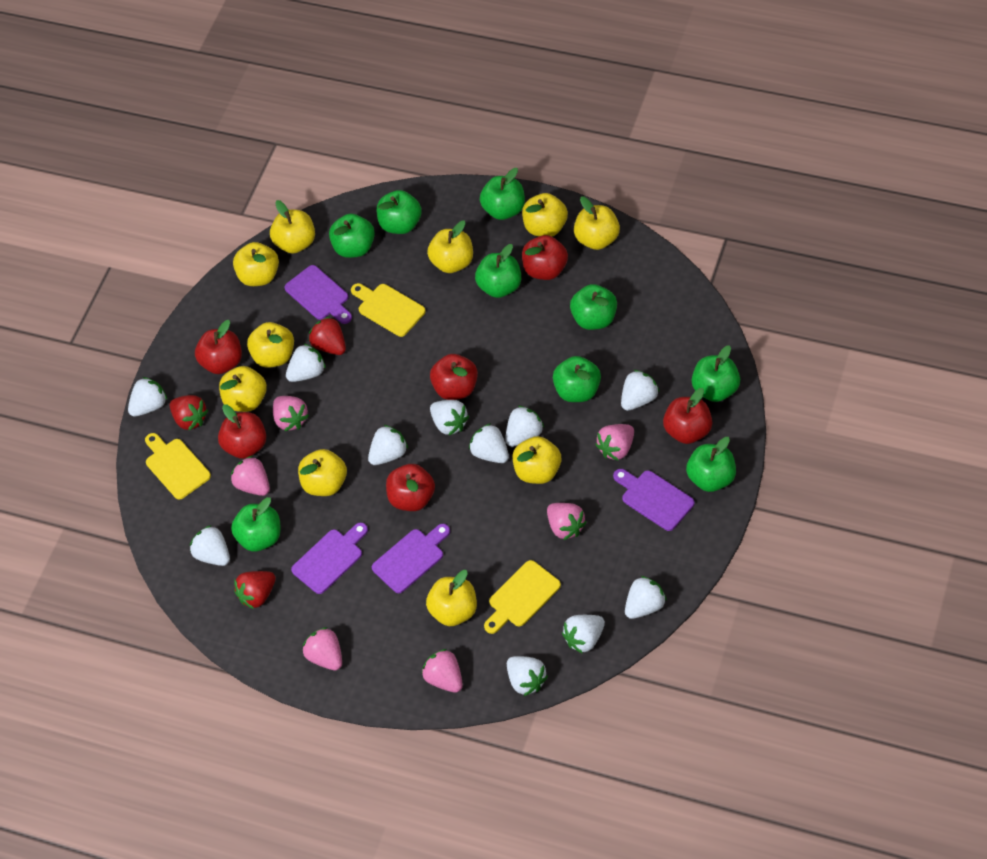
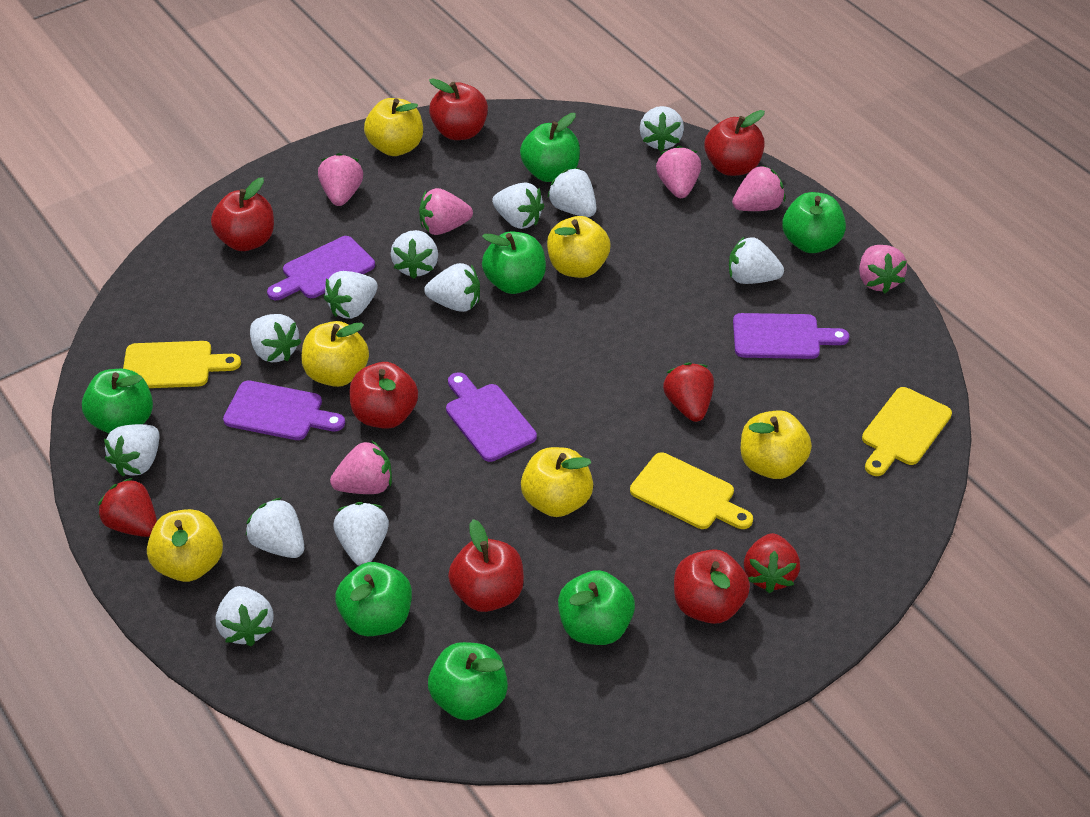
green apple: [231,497,281,552] [329,214,375,258] [377,190,422,234] [475,244,521,298] [480,168,525,220] [553,356,601,402] [570,284,617,330] [686,437,736,492] [692,345,740,402] = 9 -> [82,369,153,434] [335,562,412,636] [428,642,508,720] [482,231,546,294] [520,113,580,182] [558,570,635,645] [782,192,846,253] = 7
white strawberry: [128,377,167,416] [190,525,230,566] [286,344,326,382] [368,425,408,465] [430,400,469,435] [469,423,509,463] [505,406,544,447] [507,656,548,696] [562,615,605,654] [621,370,660,411] [625,576,667,619] = 11 -> [104,424,160,477] [216,586,273,646] [246,497,304,558] [250,314,301,362] [324,271,378,319] [334,502,389,566] [391,230,438,279] [424,263,480,312] [492,182,544,229] [547,168,596,217] [640,106,684,151] [729,236,784,284] = 12
yellow apple: [219,366,267,412] [233,242,279,286] [247,322,294,368] [270,200,315,253] [298,449,347,496] [426,570,477,626] [427,221,473,273] [512,436,561,484] [522,193,568,237] [574,196,620,250] = 10 -> [147,509,223,582] [301,321,369,387] [364,98,423,156] [521,447,593,517] [547,216,611,278] [741,410,812,479] = 6

